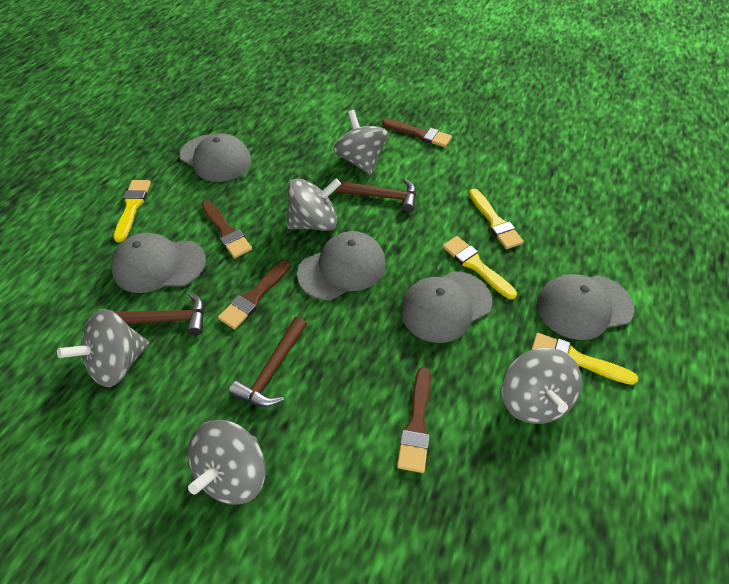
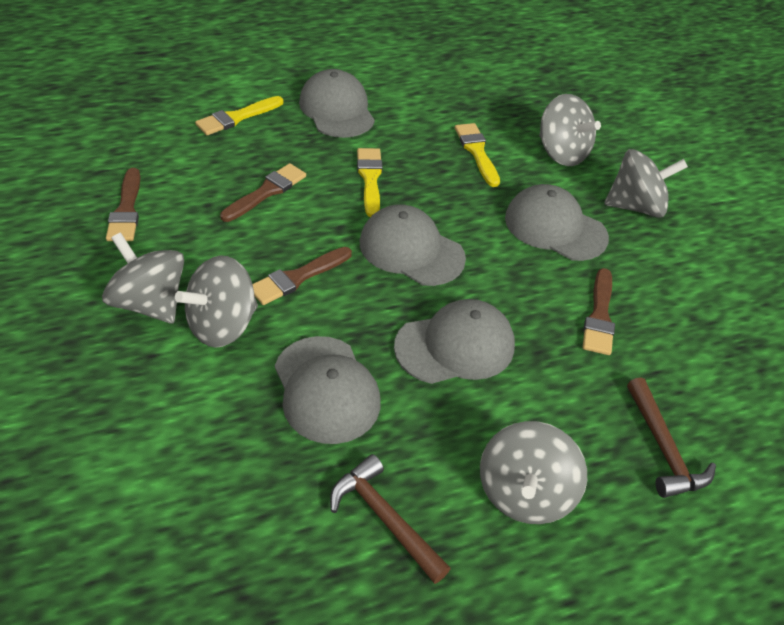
brown hammer: [114,292,204,335] [229,317,307,407] [336,179,416,212] = 3 -> [330,454,451,584] [627,377,716,498] = 2
yellow brush: [113,180,151,242] [442,236,517,299] [469,189,524,249] [531,333,638,385] = 4 -> [195,96,283,135] [357,148,383,217] [455,123,500,187] = 3

